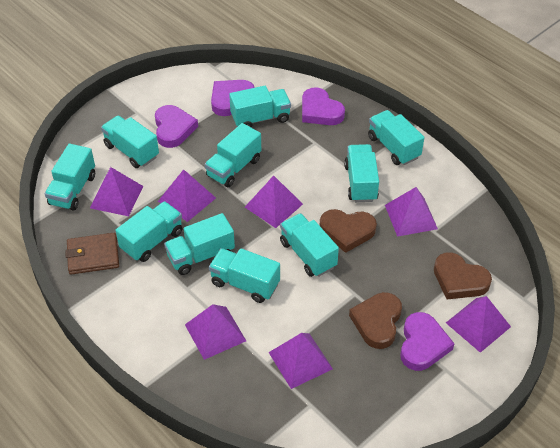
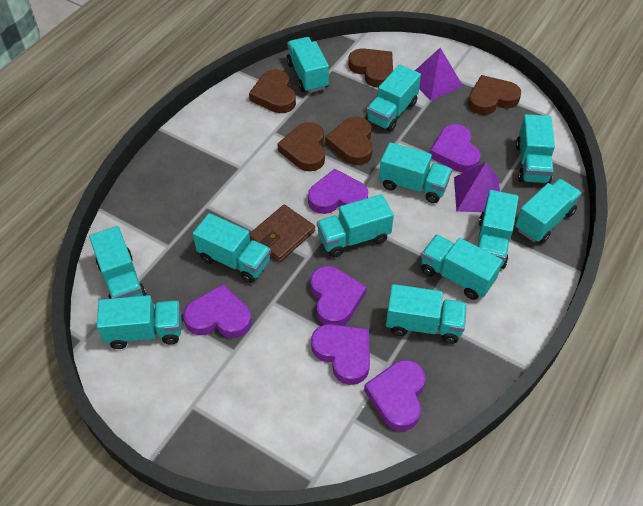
brown heart: [320,209,377,253] [349,292,402,349] [434,252,492,299] = 3 -> [249,69,296,113] [277,122,325,171] [325,116,373,165] [348,48,393,88] [468,75,521,115] = 5
purple heart: [155,105,198,148] [211,80,255,116] [302,87,345,125] [400,312,455,371] = 4 -> [183,284,252,338] [308,169,368,214] [310,266,367,326] [311,324,370,385] [364,360,426,431] [430,124,481,173] = 6
purple pyramid: [90,167,143,216] [158,169,216,222] [185,304,246,360] [245,176,303,228] [269,333,333,389] [385,187,438,237] [446,296,511,353] = 7 -> [415,48,463,101] [454,162,500,212] = 2
turquoise truck: [45,144,95,211] [101,115,159,168] [116,201,182,262] [164,213,235,275] [205,123,261,187] [209,248,280,303] [229,86,291,128] [280,213,339,277] [344,144,379,202] [368,110,424,165] = 10 -> [89,226,146,299] [97,295,181,349] [193,213,271,283] [287,37,329,93] [317,194,394,258] [366,65,421,132] [379,142,452,203] [386,284,467,344] [421,234,503,300] [478,190,519,269] [515,179,582,244] [516,114,555,184] = 12

